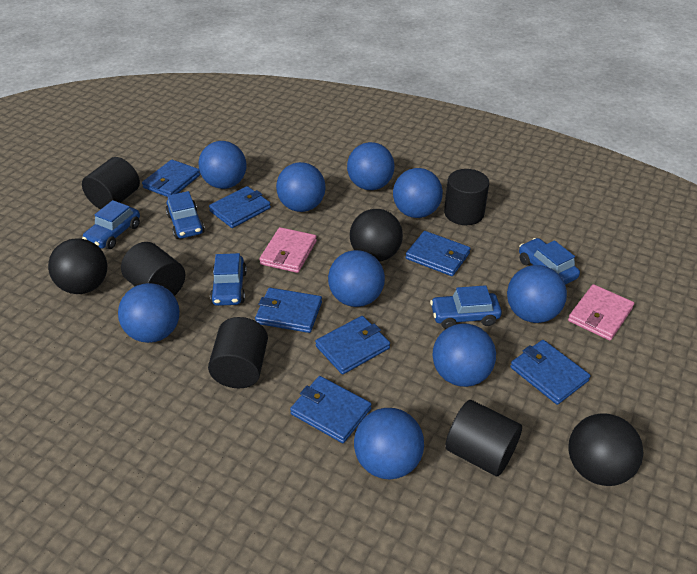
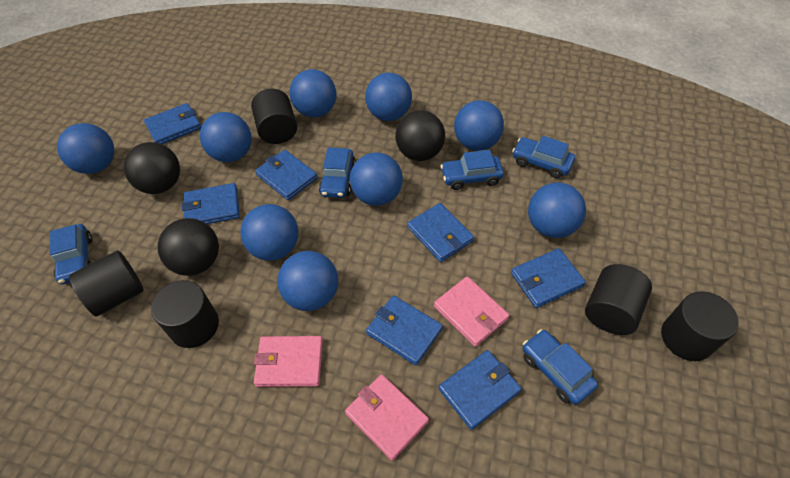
pink wallet: [259,227,317,273] [568,284,634,341] = 2 -> [254,336,323,387] [345,374,429,461] [434,276,509,347] = 3

